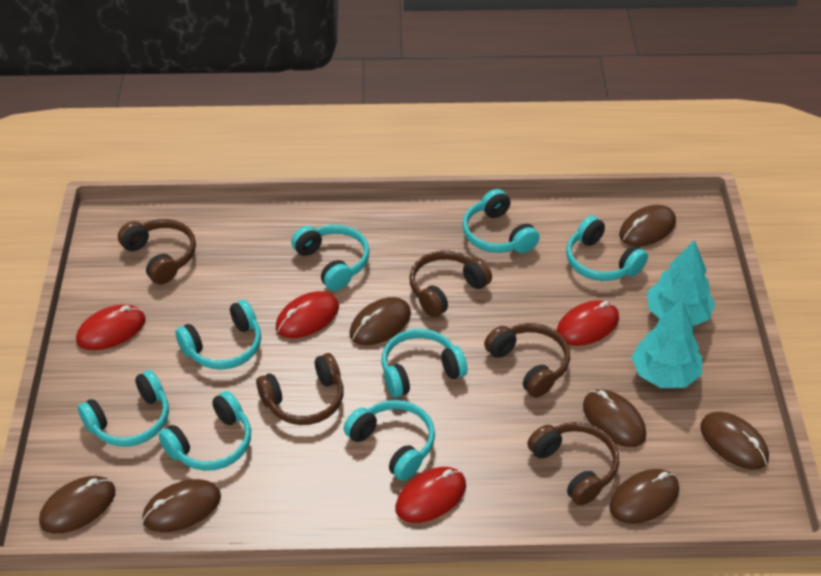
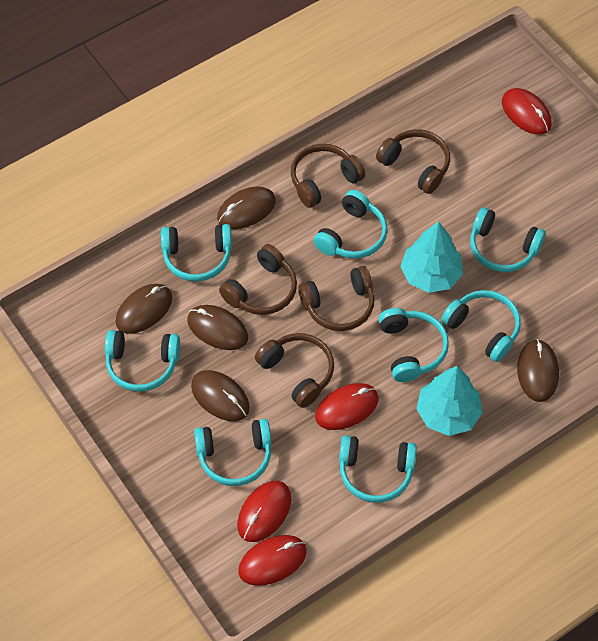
brown mouse: [39,476,116,533] [142,479,221,532] [349,297,411,346] [583,389,646,447] [609,469,679,524] [619,205,676,246] [700,412,769,469] = 7 -> [116,284,172,334] [188,305,248,350] [191,370,250,421] [217,186,276,229] [517,339,559,402] = 5

